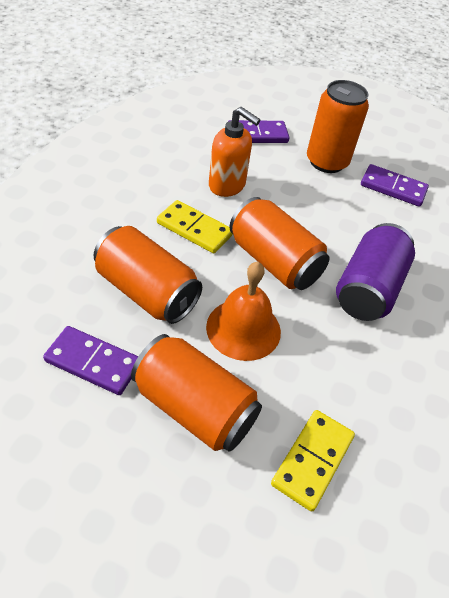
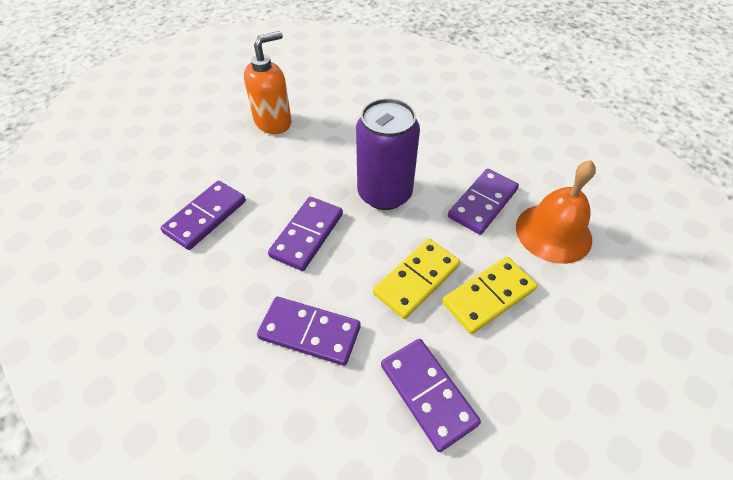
orange can: [93,226,202,324] [131,334,262,452] [229,197,330,290] [307,80,369,173] = 4 -> none = 0
purple domino: [43,326,138,395] [229,120,289,143] [361,164,429,207] = 3 -> [160,181,246,250] [257,297,361,366] [268,197,343,271] [381,339,481,452] [448,169,519,235] = 5

